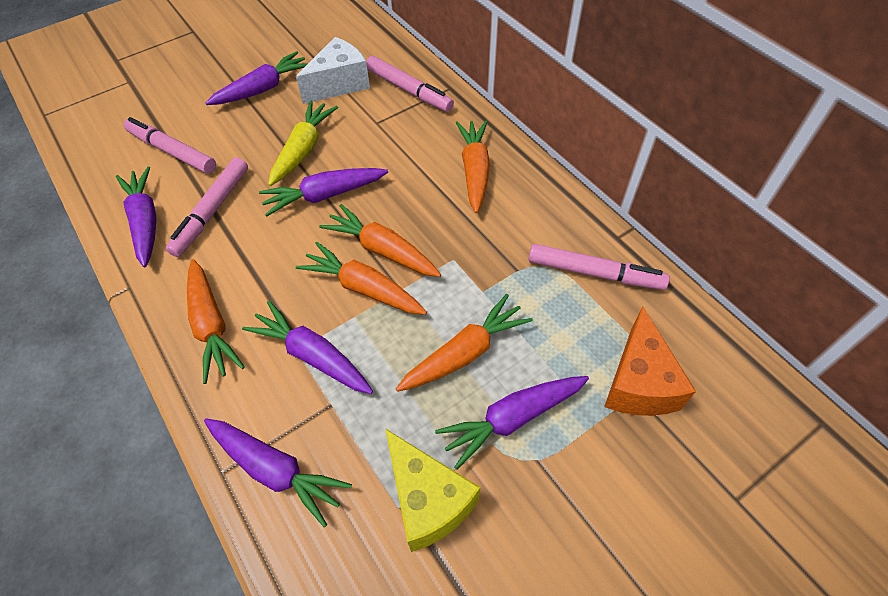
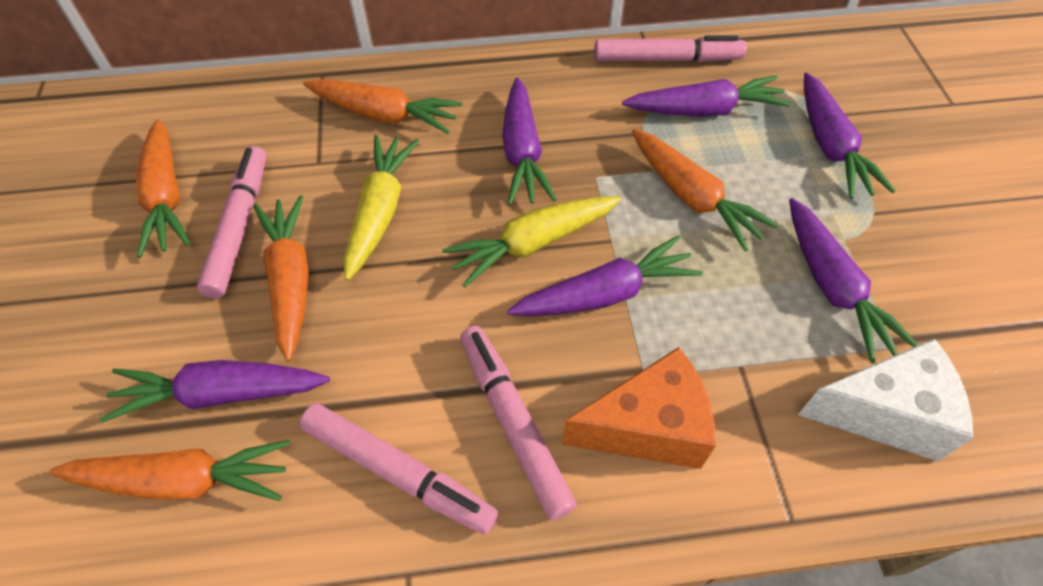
yellow carrot: [268,100,338,186] = 1 -> [343,135,419,281] [442,196,621,288] = 2
yellow cheese: [386,429,480,552] = 1 -> none = 0

